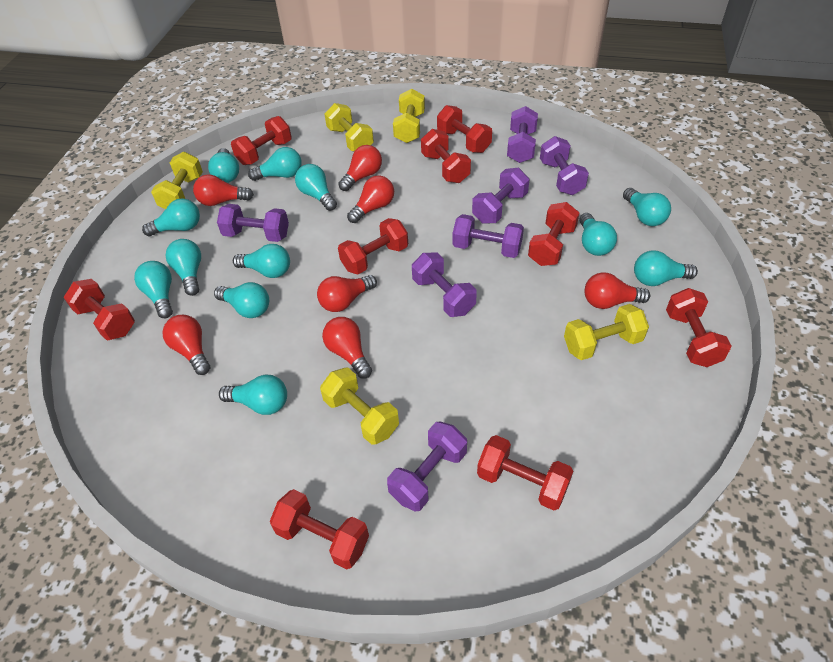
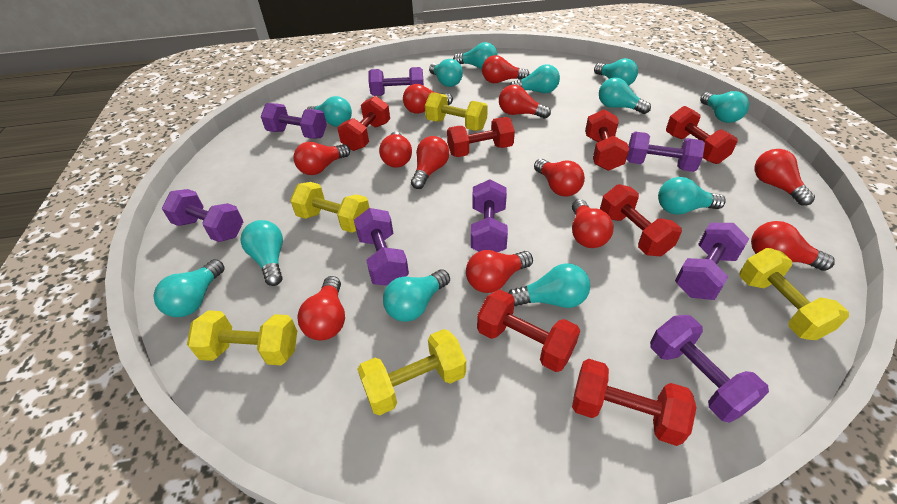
purple dumbbell: [217,204,289,242] [387,422,467,512] [412,252,477,317] [452,214,524,258] [472,168,529,224] [507,106,538,163] [540,136,589,195] = 7 -> [162,189,243,242] [261,103,327,139] [354,208,409,286] [368,67,424,96] [471,179,508,252] [627,132,705,172] [650,315,769,423] [675,223,749,300] = 8
red dumbbell: [64,279,135,341] [231,116,292,165] [270,489,369,569] [338,218,408,274] [421,129,471,183] [437,105,492,153] [477,435,573,511] [528,202,579,266] [666,288,731,367] = 9 -> [337,96,390,151] [447,117,515,157] [477,290,580,372] [572,359,697,446] [585,109,629,171] [600,184,682,256] [666,106,738,164] = 7
red light bulb: [162,315,210,375] [193,174,254,206] [317,275,377,312] [322,317,372,379] [338,145,382,191] [347,175,394,223] [585,272,650,309] = 7 -> [293,142,350,175] [297,276,345,341] [379,132,412,168] [403,84,453,114] [411,136,449,189] [466,250,533,293] [482,55,529,83] [499,85,551,119] [534,159,585,196] [572,199,613,248] [751,221,835,271] [755,149,815,206] = 12

